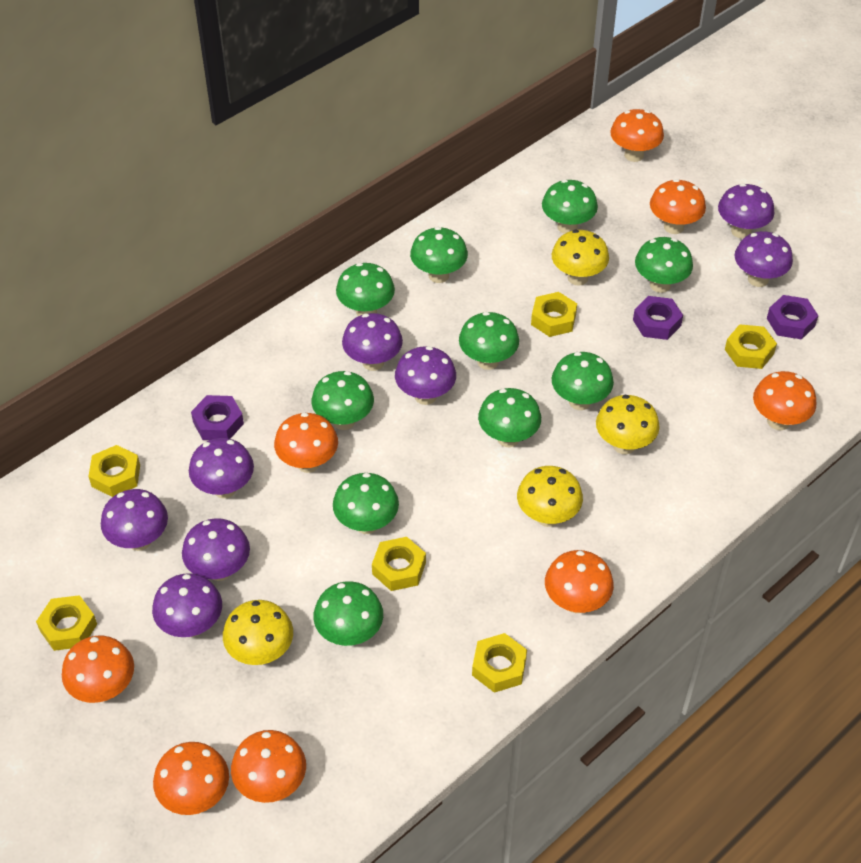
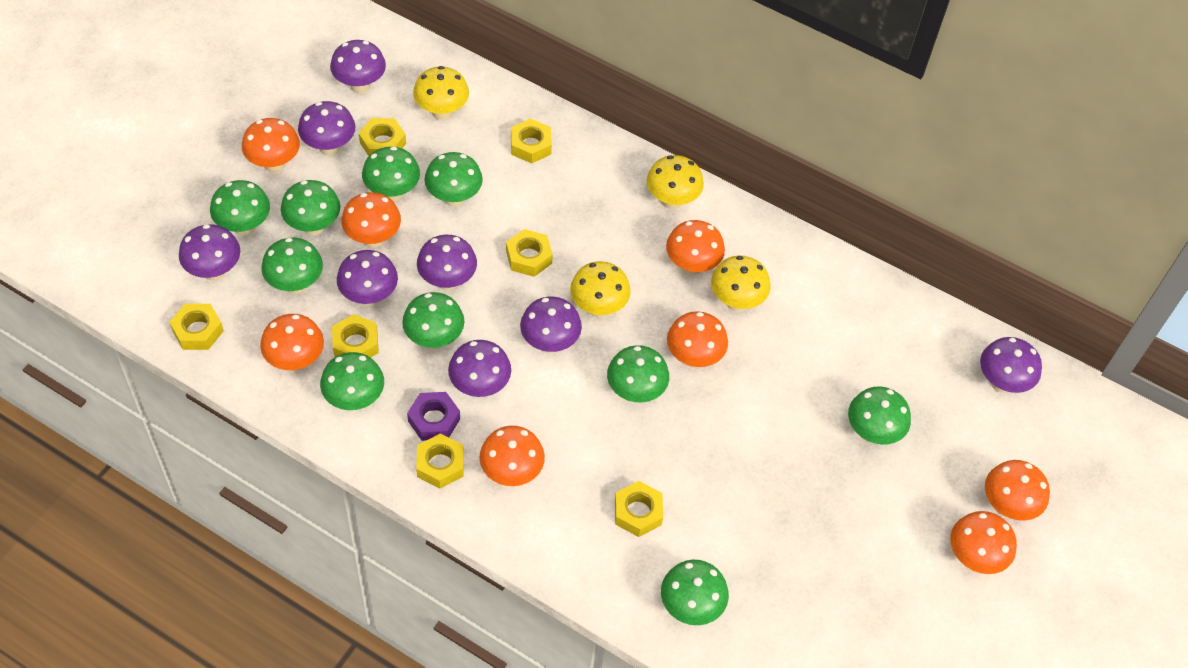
purple nut: [191,395,244,440] [633,296,683,340] [767,295,818,339] = 3 -> [407,392,460,441] = 1
yellow nut: [36,595,97,651] [88,445,140,497] [372,537,426,591] [472,633,527,693] [531,292,577,337] [725,324,777,369] = 6 -> [170,304,224,350] [332,314,379,358] [359,118,406,156] [416,434,464,489] [506,229,553,277] [511,118,552,163] [615,481,663,537] = 7

